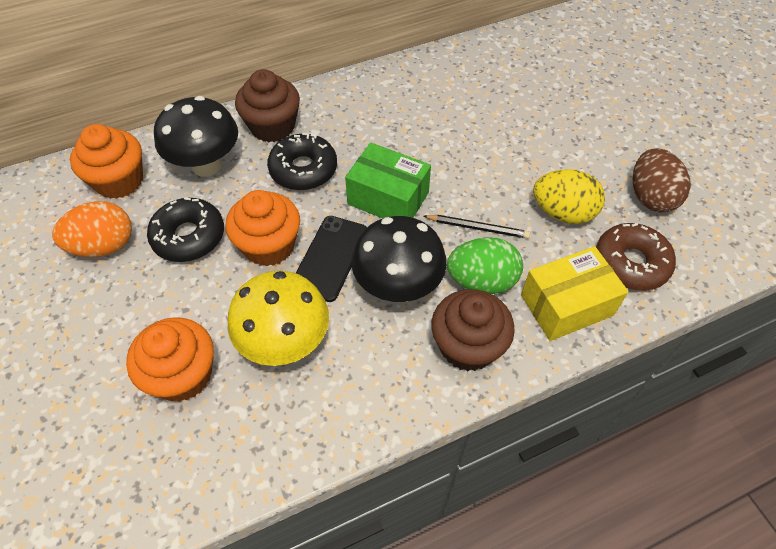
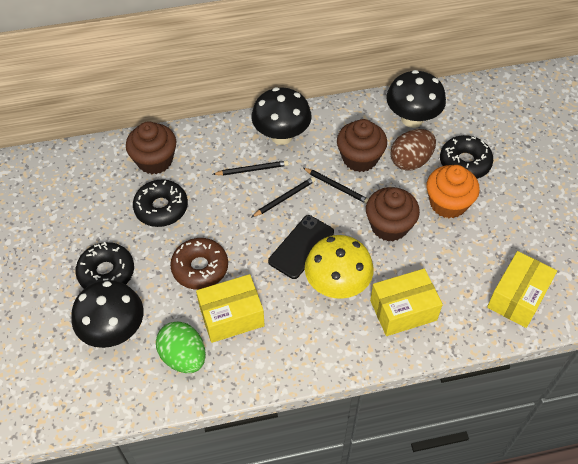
black donut: [147,197,224,262] [267,133,337,191] = 2 -> [75,242,134,289] [133,179,188,227] [440,135,493,179] = 3
black mushroom: [154,96,238,177] [351,216,447,302] = 2 -> [71,280,143,348] [251,87,312,145] [386,70,446,128] = 3
black pencil: [424,215,530,239] = 1 -> [212,161,289,175] [251,177,316,218] [303,168,368,204] = 3
brown cupcake: [235,69,300,142] [431,289,515,371] = 2 -> [126,122,176,174] [337,119,387,172] [366,187,420,241] = 3
green box: [345,142,431,218] = 1 -> none = 0
orange cupcake: [70,124,143,199] [126,317,214,402] [225,190,300,266] = 3 -> [427,165,480,218] = 1
orange egg: [52,201,132,257] = 1 -> none = 0
yellow box: [521,246,629,341] = 1 -> [196,274,265,343] [370,269,443,336] [487,251,557,328] = 3
yellow egg: [533,169,605,224] = 1 -> none = 0

